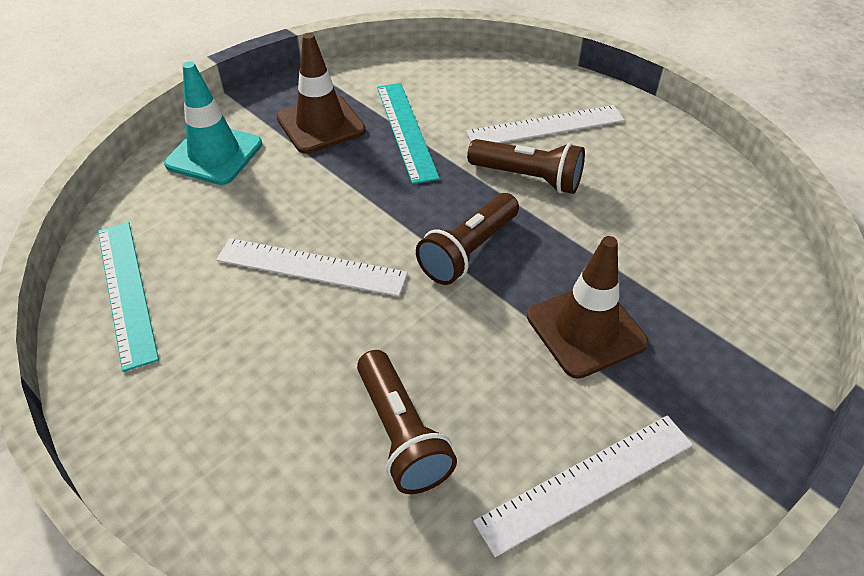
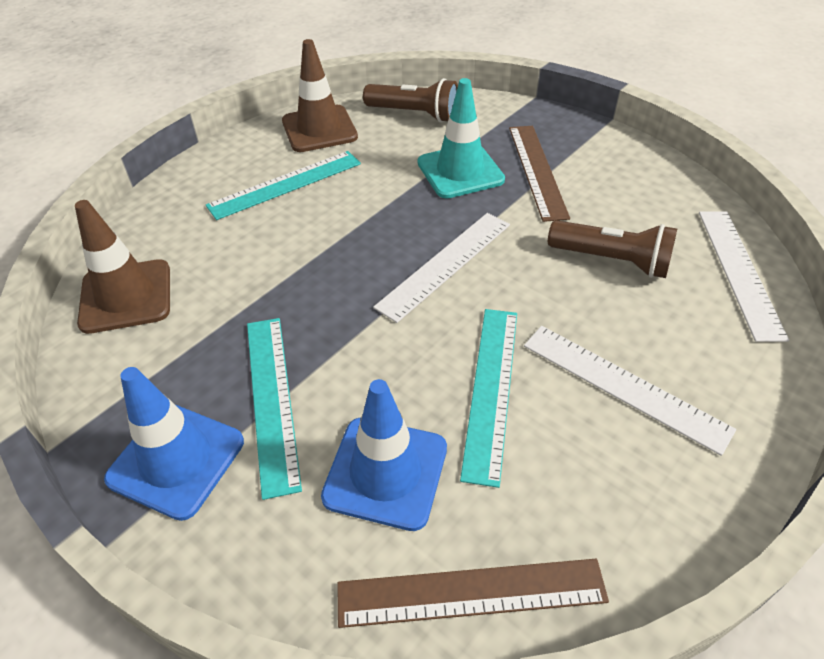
blue traffic cone: none = 0 -> [104,367,244,521] [321,379,447,531] = 2
brown flashlight: [357,350,457,494] [416,193,519,285] [467,139,585,194] = 3 -> [363,78,458,123] [548,220,677,278] = 2
brown ruler: none = 0 -> [337,559,609,628] [509,126,570,222] = 2
turquoise ruler: [98,222,159,372] [377,83,440,184] = 2 -> [206,151,361,220] [247,318,302,500] [460,309,517,488] = 3

